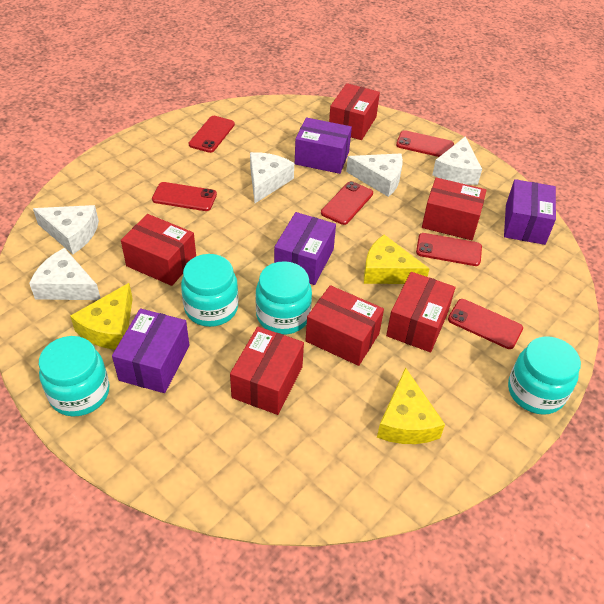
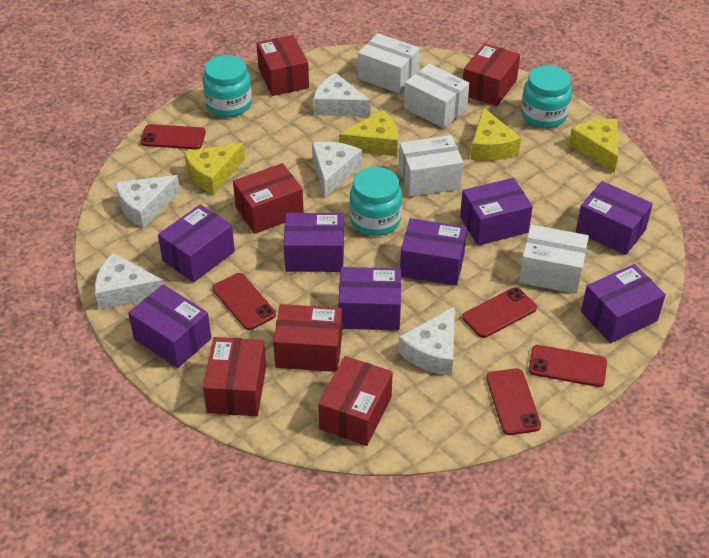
purple box: [112,308,189,393] [274,212,336,285] [295,118,352,174] [504,179,556,245] = 4 -> [128,284,211,368] [158,204,235,282] [284,213,344,272] [338,267,401,330] [400,218,467,286] [460,178,533,246] [576,181,653,255] [581,264,666,343] = 8
red phone: [152,182,217,211] [189,116,235,153] [321,181,373,225] [396,130,454,157] [416,233,482,266] [448,299,523,349] = 6 -> [140,124,206,149] [213,273,276,330] [462,287,537,338] [486,368,541,435] [529,345,607,387] = 5
turquoise jar: [39,336,110,416] [181,254,239,327] [255,261,312,334] [508,336,581,415] = 4 -> [203,55,252,117] [350,167,402,236] [521,65,572,128] = 3
white box: none = 0 -> [358,33,420,94] [399,135,464,197] [404,64,470,128] [519,225,589,294] = 4
yellow cheese: [70,283,133,350] [364,235,429,284] [377,367,445,444] = 3 -> [184,143,245,195] [339,110,398,156] [470,107,521,161] [569,119,618,173] = 4

